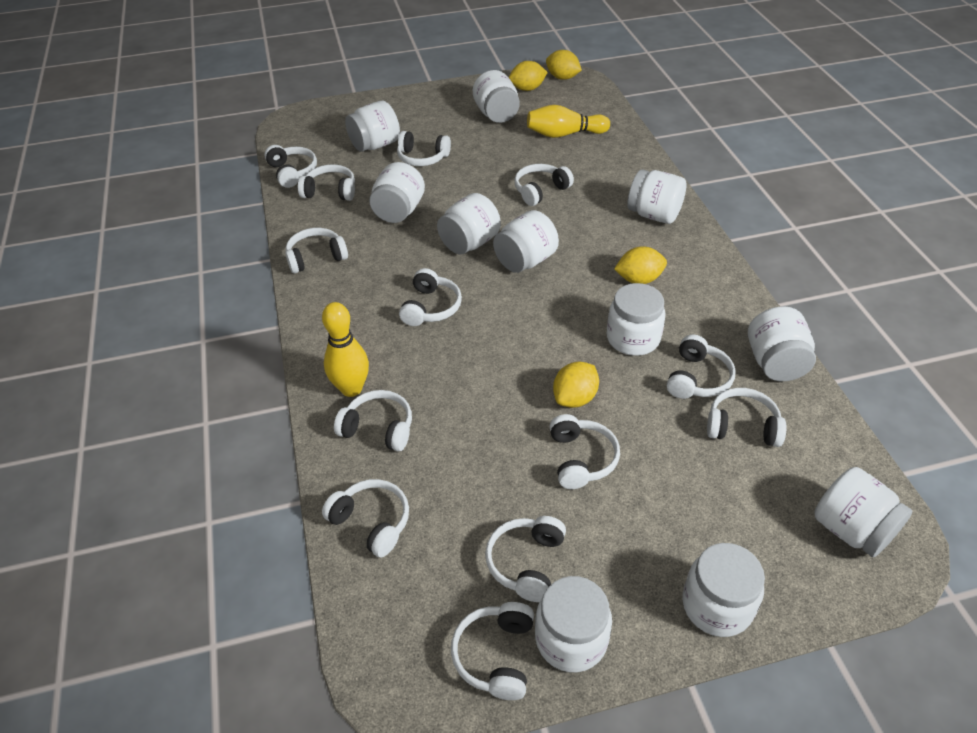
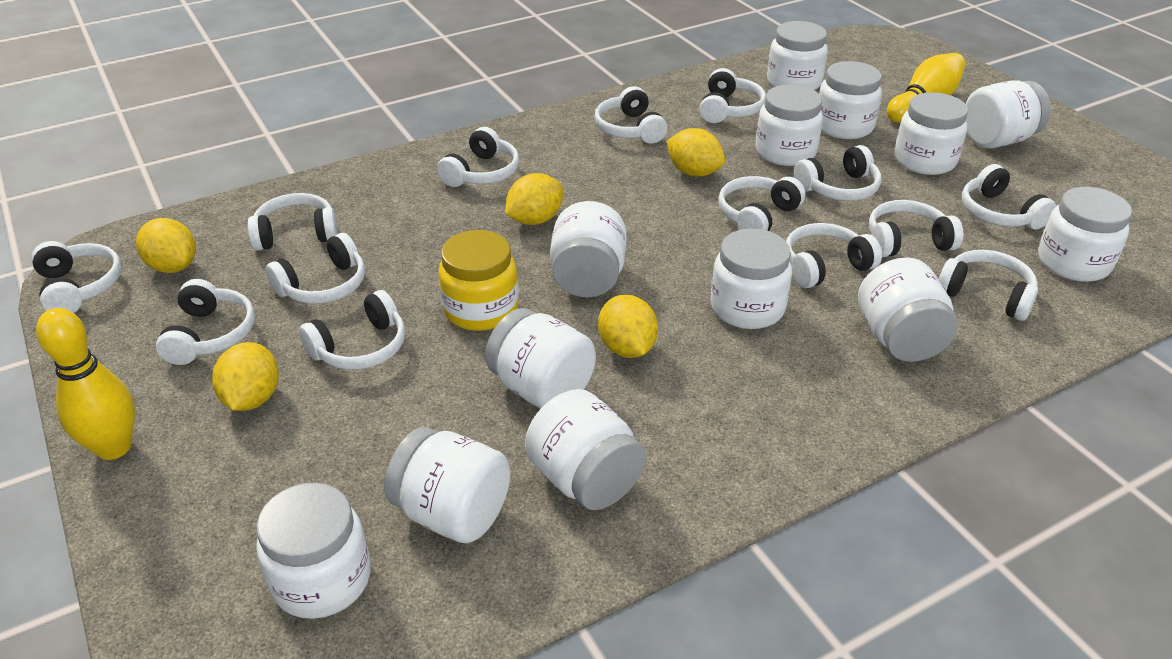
white headphones: [264,145,317,188] [285,228,348,273] [298,164,355,201] [322,479,409,558] [334,390,412,451] [397,131,451,166] [399,268,462,326] [451,602,534,700] [485,516,566,602] [514,164,574,206] [550,414,620,489] [667,334,736,399] [707,388,786,447] = 13 -> [31,241,122,313] [156,279,255,365] [247,193,338,251] [266,233,365,304] [299,290,405,370] [437,127,519,187] [594,86,667,144] [699,68,766,123] [718,176,806,231] [786,223,882,288] [794,145,881,201] [869,200,963,257] [939,250,1038,321] [962,164,1056,230] = 14
white jar: [345,101,400,152] [369,162,425,223] [437,193,501,254] [473,70,520,123] [493,210,559,273] [535,576,612,672] [607,283,665,356] [627,169,687,224] [682,543,765,637] [748,307,816,381] [814,467,912,557] = 11 -> [256,483,371,619] [384,427,511,543] [485,308,596,409] [525,389,646,510] [550,201,627,297] [711,229,792,329] [756,85,823,166] [767,21,828,90] [819,61,882,139] [858,257,958,362] [894,92,968,175] [966,80,1051,149] [1038,187,1132,282] = 13
yellow jar: none = 0 -> [438,230,519,331] = 1
yellow lemon: [509,61,548,91] [546,50,582,80] [553,362,599,408] [614,246,667,284] = 4 -> [136,218,196,273] [212,342,279,411] [505,173,563,225] [598,295,658,358] [666,128,725,176] = 5

